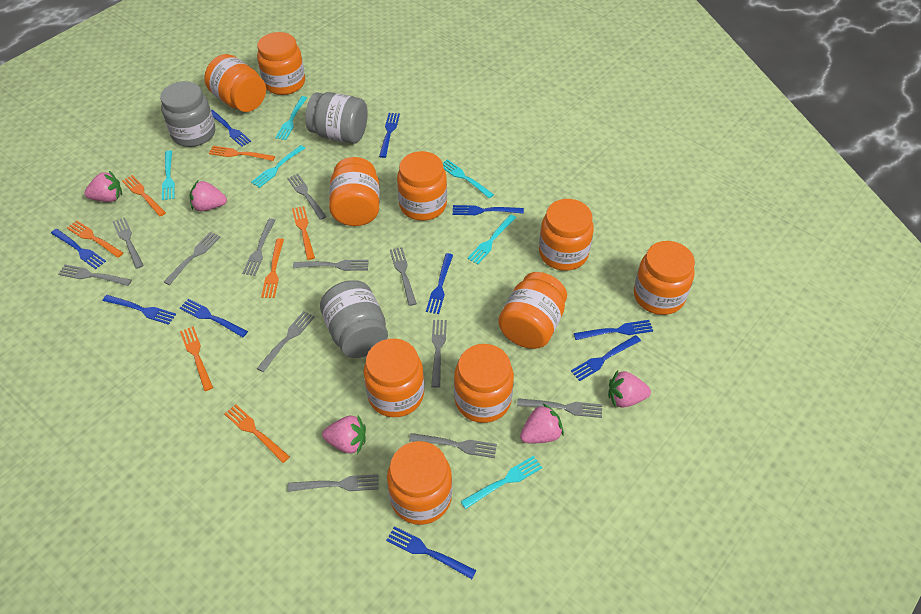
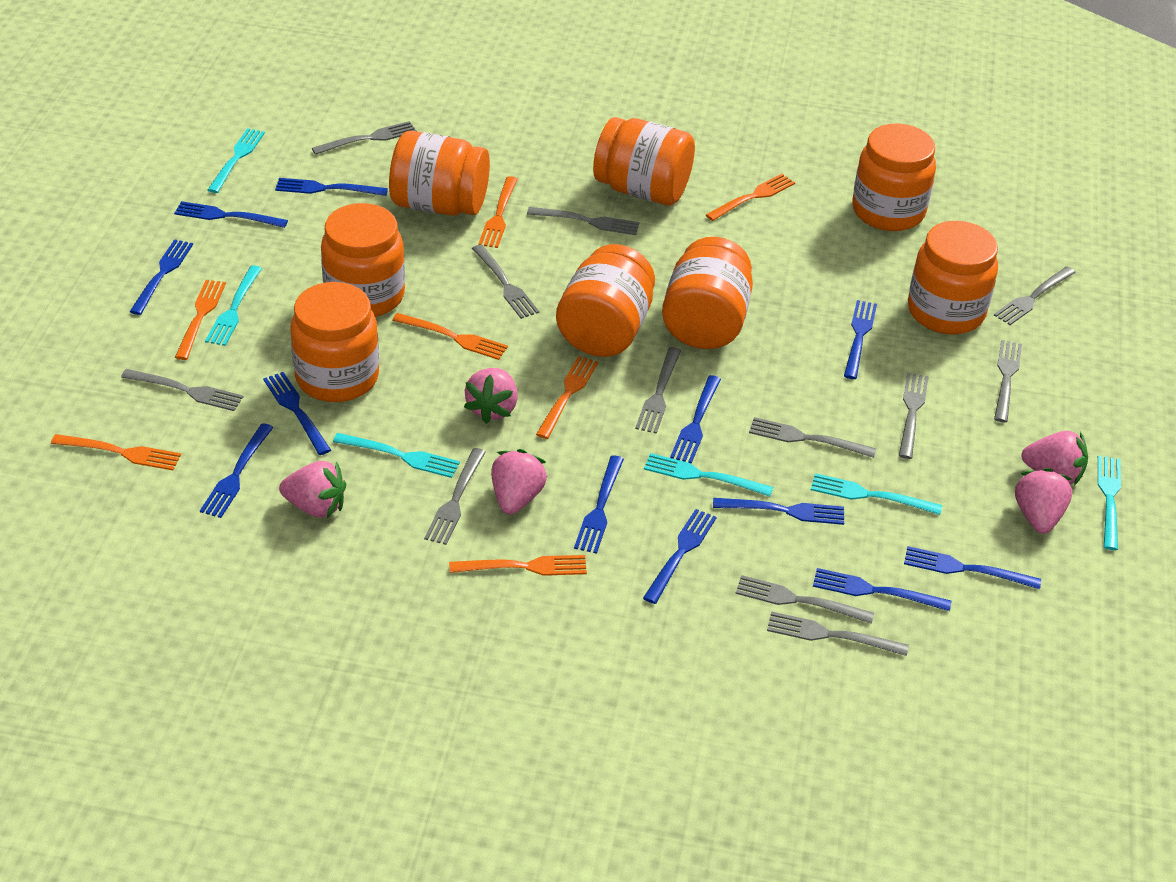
blue fork: [51,229,106,269] [103,295,176,325] [180,299,248,337] [211,110,251,147] [379,113,400,158] [386,526,476,579] [426,253,453,314] [453,205,524,215] [571,335,641,381] [574,320,653,340] = 10 -> [130,239,193,315] [174,201,288,228] [200,423,274,518] [263,372,331,455] [275,178,388,196] [574,455,624,554] [643,509,717,604] [670,375,721,464] [713,498,844,525] [813,568,951,611] [844,300,877,379] [904,546,1041,589] = 12
grey jar: [160,81,215,147] [305,92,368,144] [320,280,388,358] = 3 -> none = 0
orange jar: [204,54,266,112] [257,32,305,95] [329,157,380,226] [364,339,424,417] [387,441,452,525] [397,151,447,221] [454,344,514,423] [498,272,567,349] [539,199,594,271] [634,241,695,315] = 10 -> [291,282,379,402] [321,203,405,317] [389,131,490,216] [556,244,655,357] [593,117,695,205] [662,237,753,349] [852,124,936,231] [908,221,998,334] = 8

